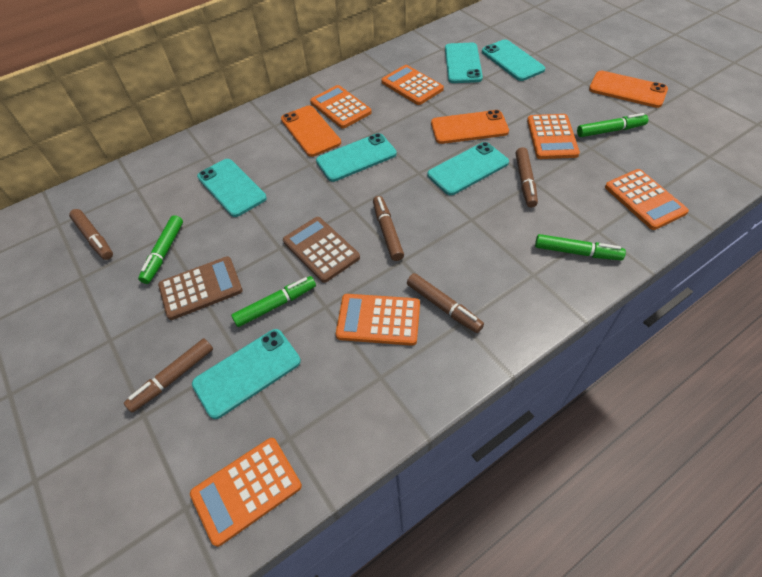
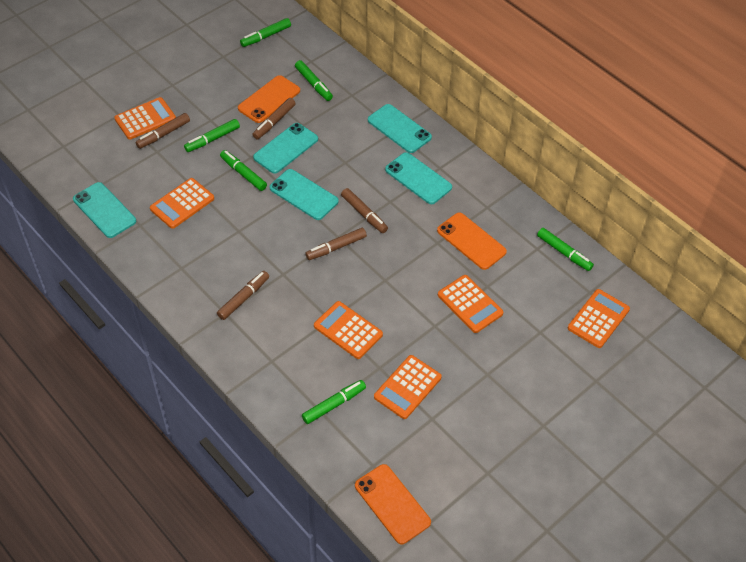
brown calculator: [158,256,243,320] [283,217,360,283] = 2 -> none = 0
green marker: [138,215,183,284] [231,276,316,327] [535,234,626,260] [577,113,648,137] = 4 -> [184,119,240,152] [220,150,267,191] [240,18,291,47] [295,60,333,101] [302,380,366,424] [537,228,594,271] = 6
turquoise phone: [192,329,301,419] [197,159,267,217] [316,133,397,182] [427,142,509,195] [445,43,483,83] [482,39,545,81] = 6 -> [73,182,136,238] [253,123,318,174] [270,169,339,220] [368,104,432,153] [385,152,452,204] = 5

